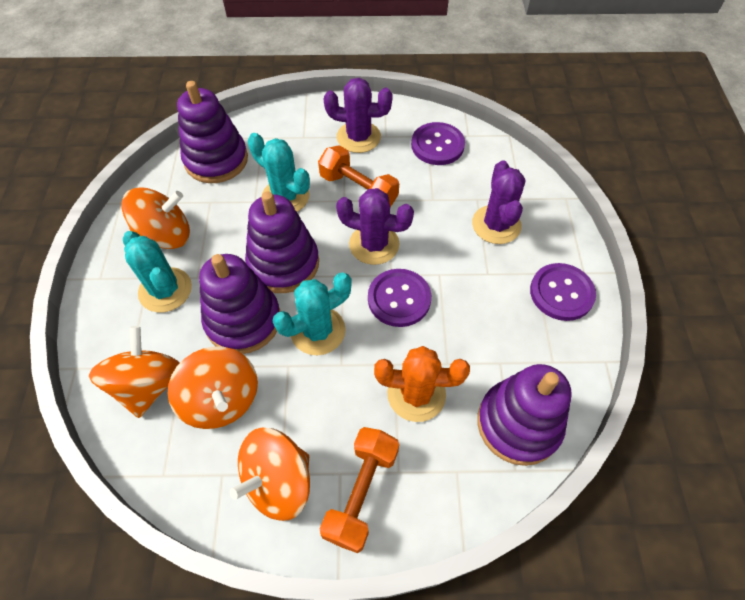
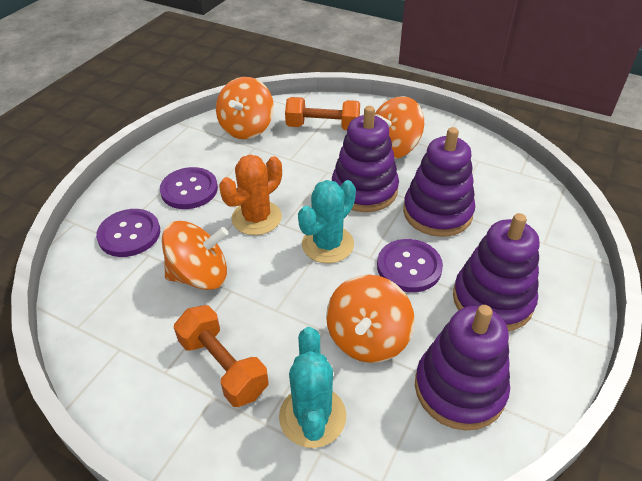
purple cactus: [324,78,393,153] [336,188,414,265] [472,160,526,244] = 3 -> none = 0
turquoise cactus: [123,231,192,313] [248,133,310,212] [273,272,352,355] = 3 -> [279,327,346,448] [298,180,356,263] = 2

